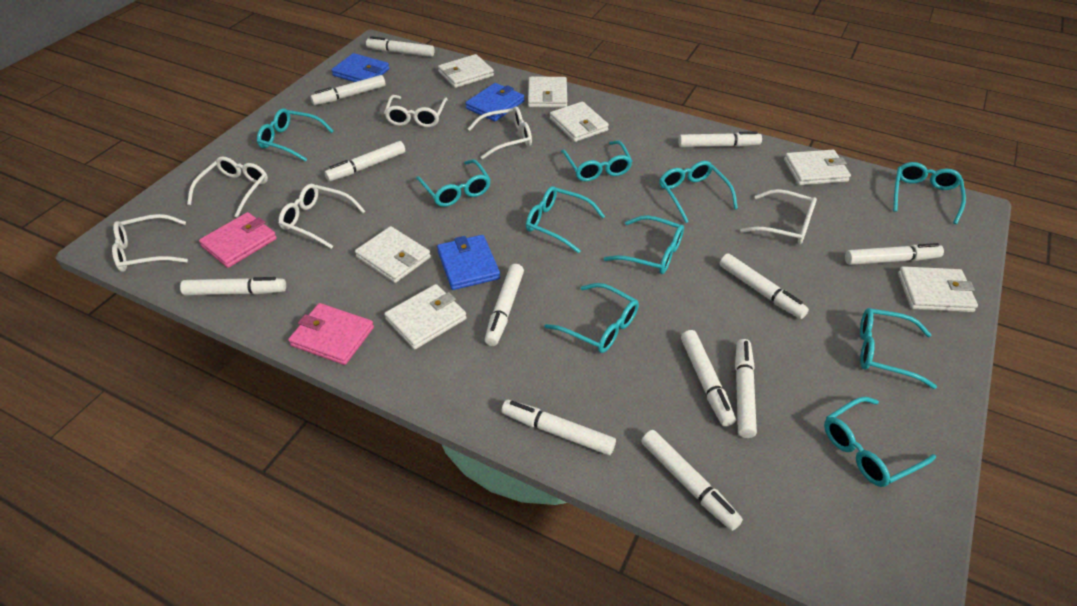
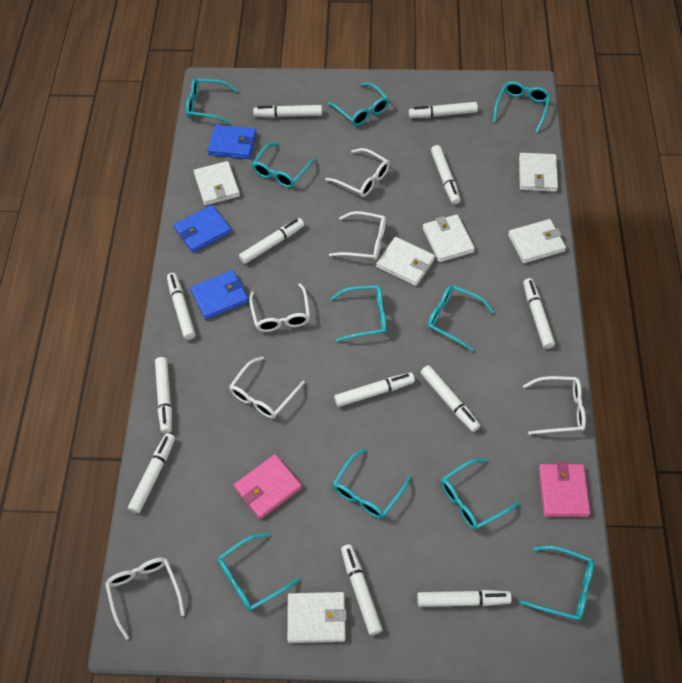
white wallet: [355,226,431,283] [384,284,467,350] [438,54,494,88] [528,77,567,108] [550,101,609,142] [784,150,851,185] [898,266,978,312] = 7 -> [194,161,240,206] [287,592,347,643] [376,237,435,286] [423,214,475,262] [508,219,566,263] [519,153,558,192] = 6

